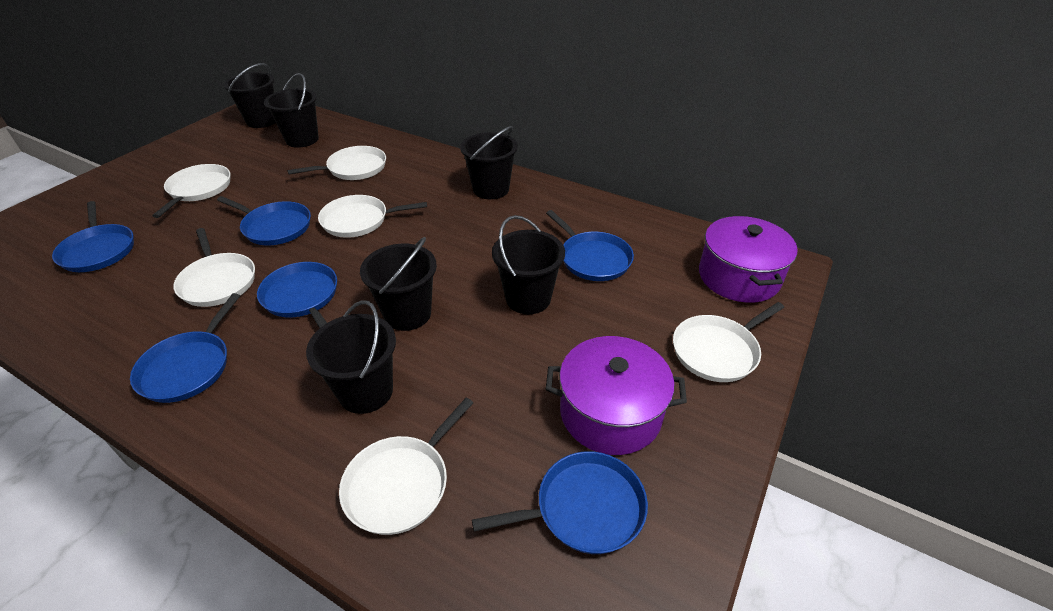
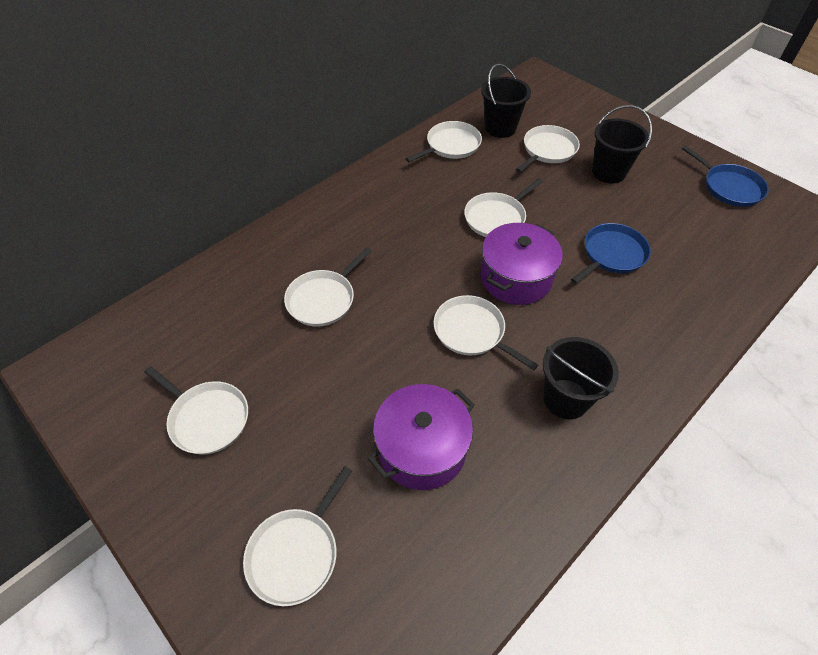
black bucket: [223,63,276,128] [264,73,319,148] [306,300,396,414] [360,237,437,331] [460,126,518,199] [492,215,565,314] = 6 -> [481,64,531,138] [543,337,619,419] [592,105,652,184] = 3
blue pan: [52,201,134,272] [130,293,240,403] [217,196,311,245] [257,262,337,328] [472,451,648,554] [546,210,634,281] = 6 -> [571,223,651,284] [682,146,769,207] = 2
white pan: [152,164,231,218] [173,228,255,307] [287,146,386,180] [318,195,427,238] [339,398,473,535] [673,302,784,382] = 6 -> [144,366,248,454] [243,466,352,606] [284,247,372,327] [406,121,482,162] [434,295,538,370] [464,178,543,237] [516,125,580,172] = 7

